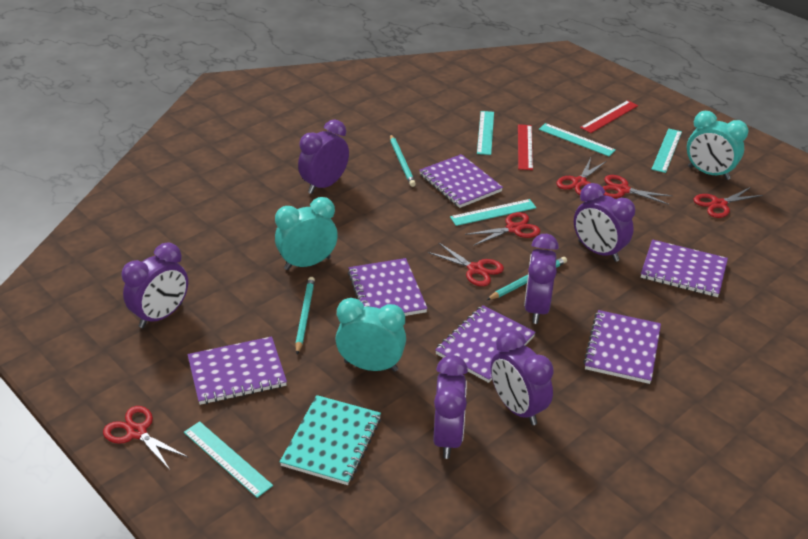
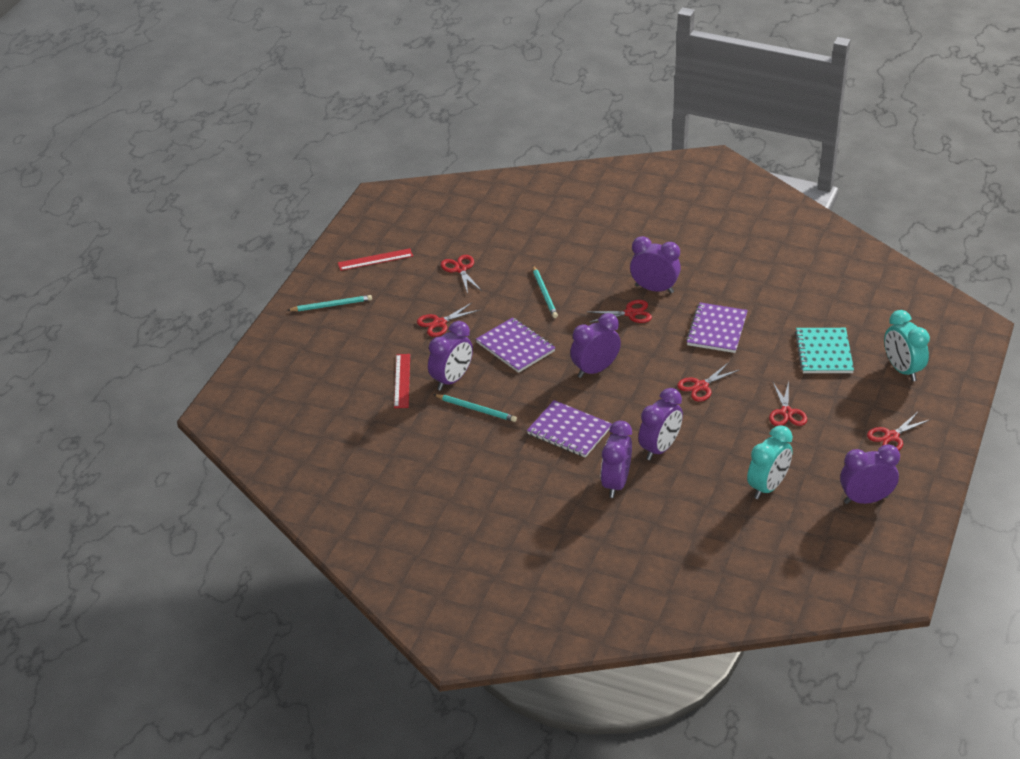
purple notebook: [187,336,287,405] [348,258,428,316] [419,154,503,208] [435,305,536,383] [583,310,661,384] [641,239,728,297] = 6 -> [476,317,556,373] [527,400,612,458] [686,303,748,353] = 3
turquoise clock: [275,197,338,270] [336,298,406,372] [687,111,748,180] = 3 -> [747,425,793,499] [884,310,930,381] = 2
turquoise ruler: [184,421,273,498] [450,199,536,226] [477,111,494,155] [539,123,616,156] [651,128,682,173] = 5 -> none = 0

